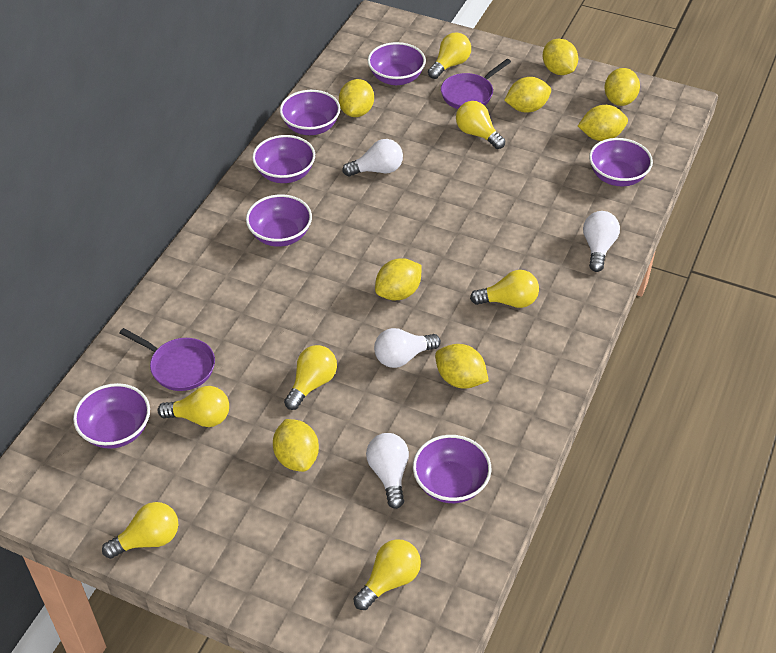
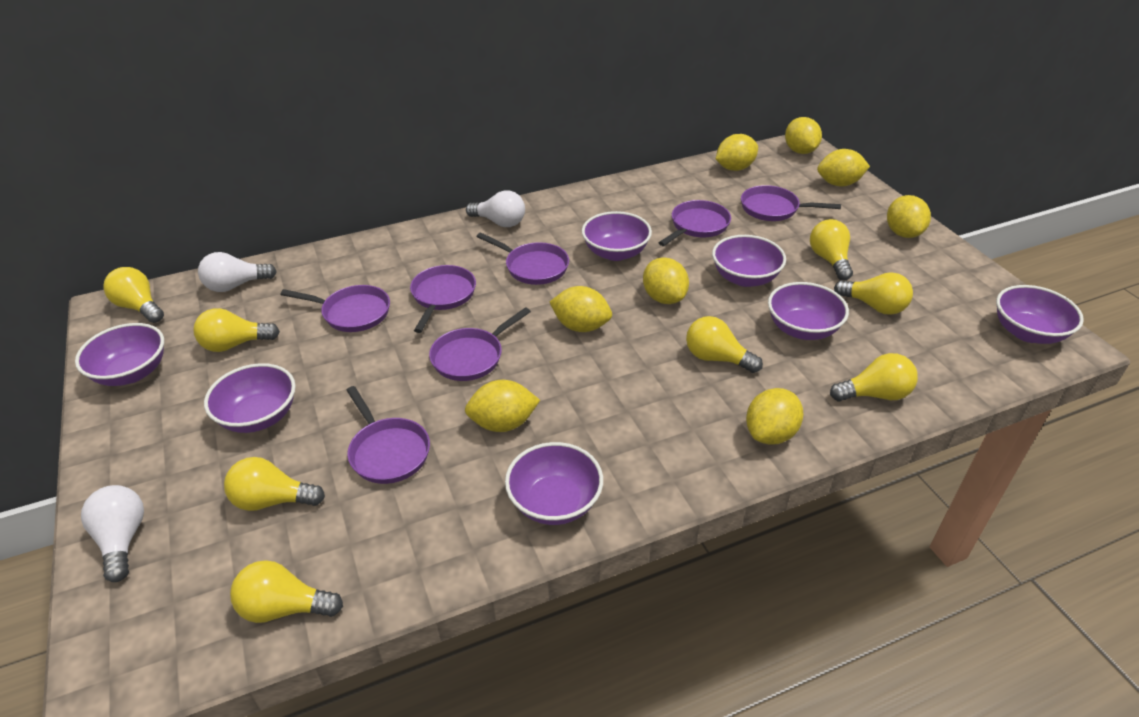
purple pan: [120,328,215,391] [441,59,511,109] = 2 -> [280,285,390,332] [346,386,430,484] [410,265,476,333] [429,307,531,381] [476,232,569,285] [659,200,731,246] [741,185,841,221] = 7
white light bulb: [342,139,403,176] [366,433,409,509] [374,328,441,368] [583,211,620,272] = 4 -> [81,485,144,582] [198,252,277,292] [466,190,525,227] = 3
yellow light bulb: [102,502,178,559] [158,386,229,427] [284,345,337,410] [354,539,421,610] [428,32,471,79] [456,101,505,149] [470,270,539,308] = 7 -> [103,267,164,323] [193,308,280,352] [224,457,325,511] [230,560,343,623] [686,316,763,373] [810,219,853,280] [830,353,918,402] [834,272,913,315] = 8

